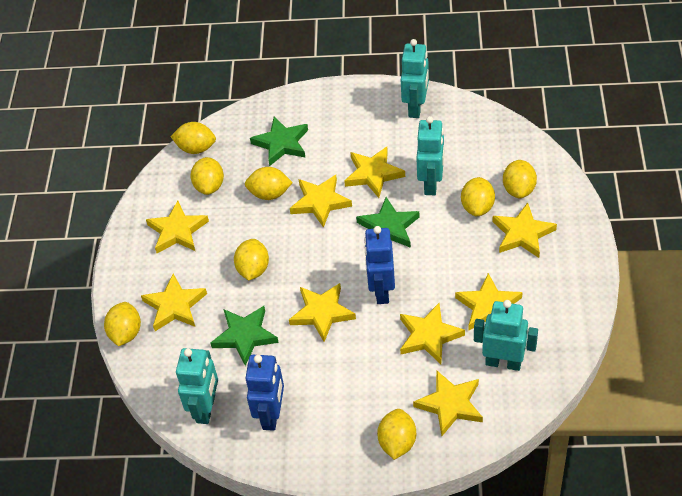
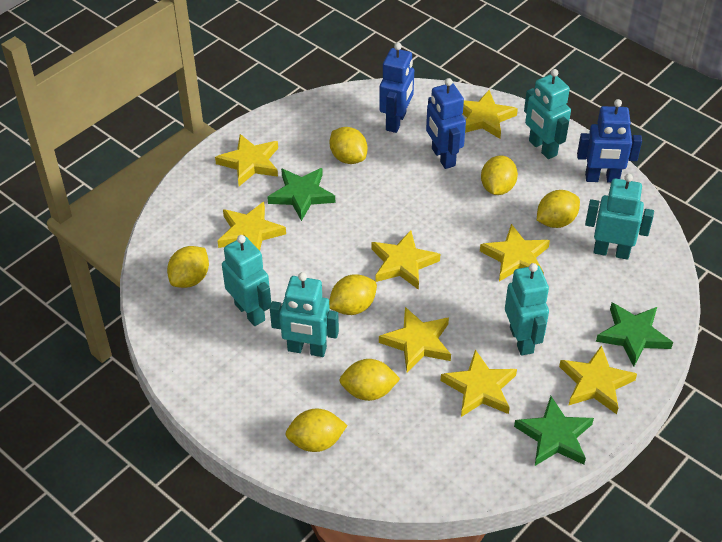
blue robot: [245,355,284,431] [364,226,395,304] = 2 -> [379,43,414,133] [426,78,466,169] [577,99,642,183] = 3
turquoise robot: [176,348,218,424] [401,39,429,118] [416,116,444,195] [474,300,538,371] = 4 -> [222,235,271,326] [270,272,339,357] [505,263,549,356] [524,69,571,159] [585,174,654,260] = 5
yellow lemon: [104,302,141,346] [171,122,216,154] [190,157,224,195] [234,239,269,280] [245,167,293,200] [377,409,416,460] [461,177,495,216] [503,160,537,198] = 8 -> [167,246,209,288] [285,408,348,452] [329,274,377,315] [330,127,367,164] [339,359,400,401] [481,155,518,195] [537,190,580,228] = 7
yellow star: [141,274,207,331] [146,201,209,253] [289,283,356,342] [290,175,352,228] [344,147,405,198] [400,303,465,364] [413,370,483,436] [455,273,523,331] [492,203,557,258] = 9 -> [215,134,278,186] [217,202,286,251] [372,230,440,290] [379,307,451,372] [440,350,517,417] [463,90,518,139] [480,224,550,282] [559,345,637,414] = 8

